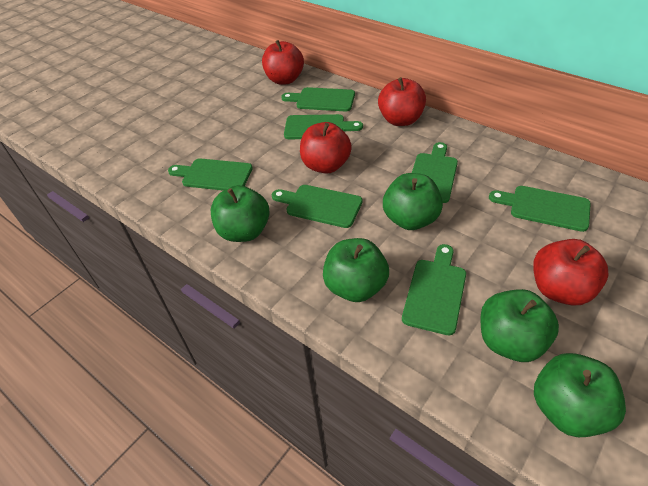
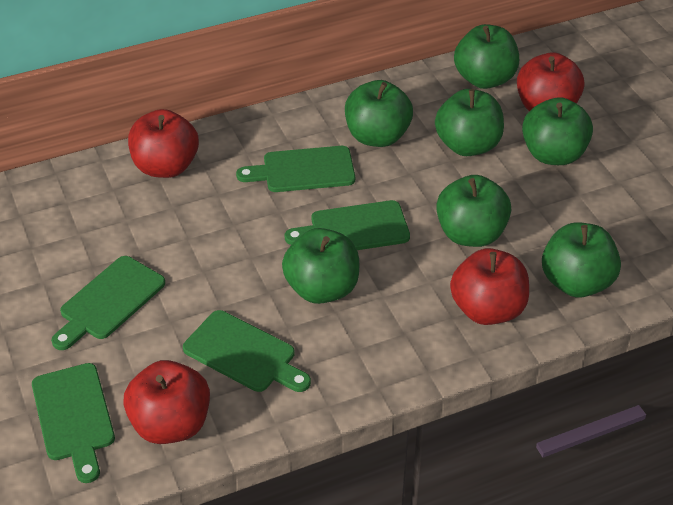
green apple: [211,185,270,242] [323,238,389,302] [383,173,443,230] [481,289,559,362] [534,353,626,437] = 5 -> [282,228,359,304] [345,80,413,147] [435,89,504,156] [436,175,511,247] [454,24,519,89] [522,97,593,165] [542,222,621,297] = 7
green cutting board: [168,158,253,191] [272,185,362,228] [281,87,355,111] [284,114,363,139] [402,244,466,335] [412,142,458,203] [489,186,591,232] = 7 -> [32,363,115,483] [51,256,165,350] [183,310,311,392] [236,146,355,192] [285,200,410,250] = 5

